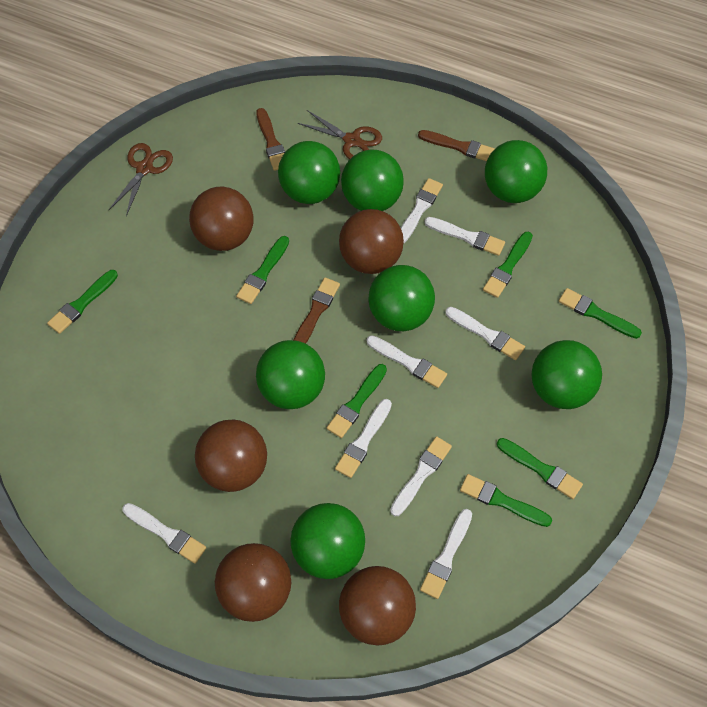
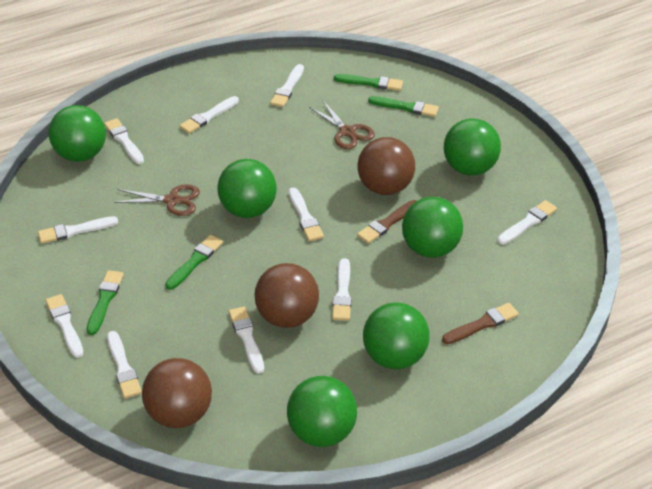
brown ball: [189,187,254,251] [195,420,267,492] [215,543,291,622] [339,209,404,274] [339,566,416,646] = 5 -> [142,358,212,428] [254,263,319,328] [357,137,415,195] = 3
brown brush: [256,108,285,171] [293,277,340,344] [418,130,495,161] = 3 -> [357,200,417,243] [442,303,519,344] = 2
green ball: [256,340,325,409] [278,141,340,204] [290,503,365,579] [341,150,404,211] [368,265,435,331] [485,140,547,203] [532,340,602,409] = 7 -> [49,105,106,162] [217,159,277,218] [287,376,357,447] [363,302,430,369] [402,197,463,258] [444,118,501,176] = 6
green brush: [47,270,118,334] [236,236,289,304] [327,364,387,438] [460,474,552,527] [483,232,533,298] [497,438,583,499] [559,288,642,339] = 7 -> [87,270,124,335] [165,235,223,290] [334,74,403,91] [368,96,439,117] = 4
white brush: [122,503,206,564] [335,399,392,478] [367,335,447,388] [390,436,452,516] [401,178,443,243] [420,509,472,599] [424,217,505,256] [445,307,525,360] = 8 -> [38,216,118,244] [45,294,83,358] [104,118,144,164] [107,331,142,398] [179,96,239,133] [229,306,264,374] [270,64,304,107] [289,187,324,241] [332,258,352,321] [498,200,557,244] = 10

